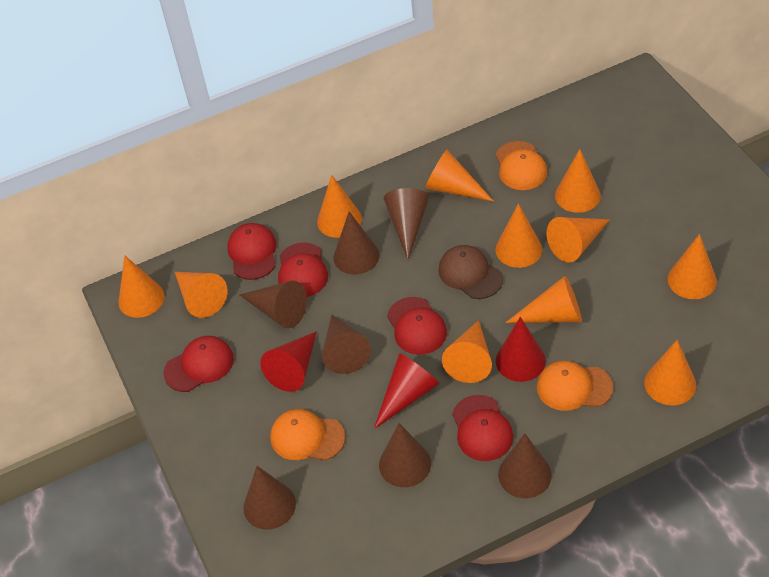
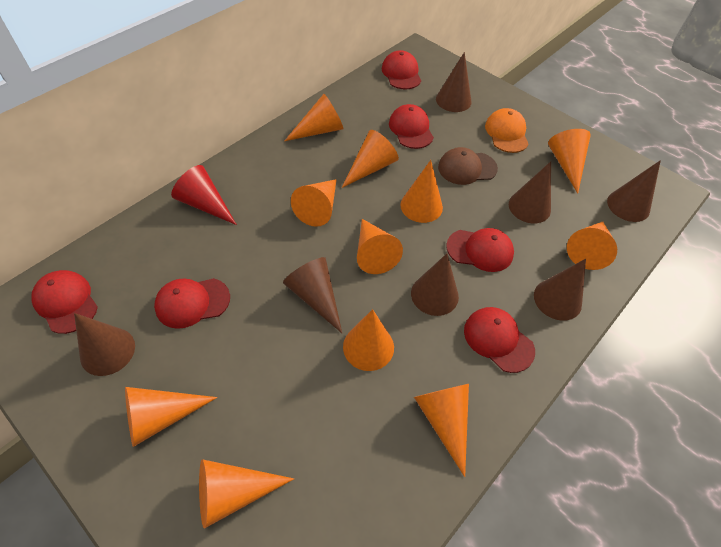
orange cap: [270,409,346,461] [496,141,547,190] [537,361,613,411] = 3 -> [485,108,529,153] = 1
red cap: [164,336,234,392] [228,223,276,280] [278,243,328,297] [387,297,447,355] [452,395,513,461] = 5 -> [31,270,98,334] [154,278,230,329] [382,50,421,89] [389,104,434,149] [446,228,514,272] [464,307,535,373] = 6
red cone: [260,331,317,392] [374,353,439,429] [496,317,546,382] = 3 -> [171,165,237,225] = 1

